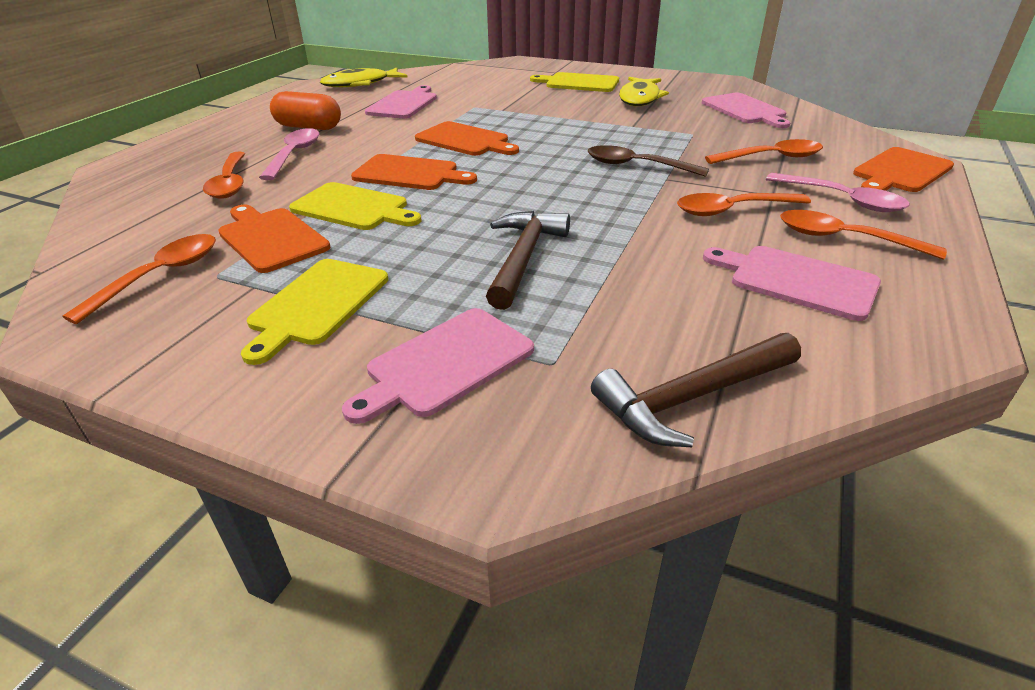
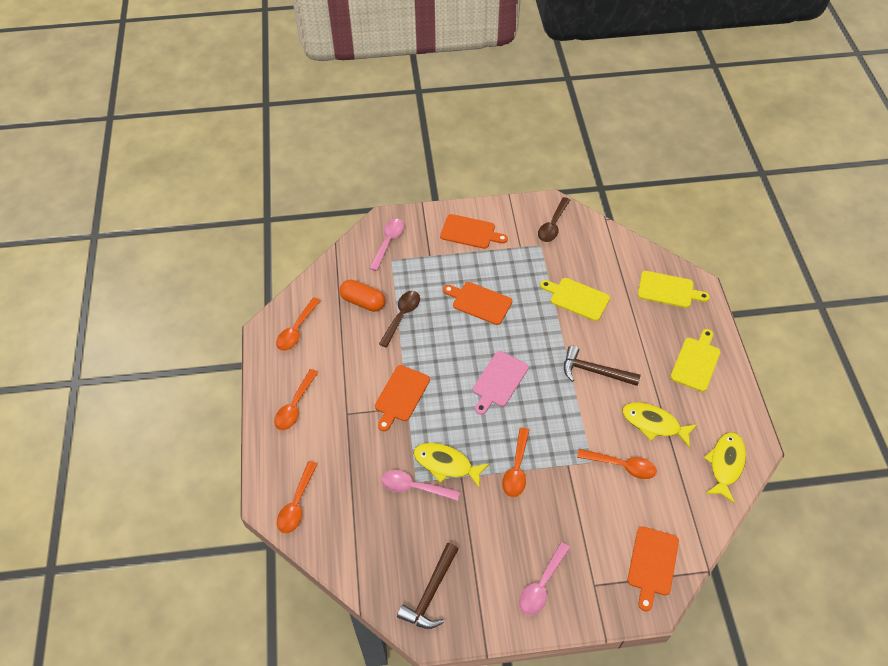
brown spoon: [587,145,709,177] = 1 -> [379,291,420,348] [538,197,570,242] = 2
pink cutting board: [342,308,534,424] [365,85,437,119] [702,93,790,128] [703,246,881,321] = 4 -> [473,351,529,415] = 1
pink spoon: [259,128,320,180] [766,173,910,212] = 2 -> [369,219,404,271] [381,470,460,501] [519,542,570,615] = 3
yellow fish: [320,68,408,87] [619,77,669,106] = 2 -> [414,443,490,489] [622,403,698,448] [704,432,746,504] = 3

